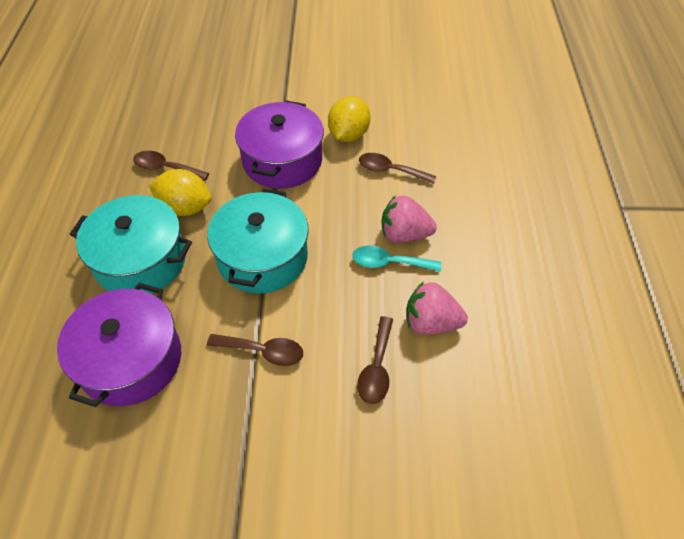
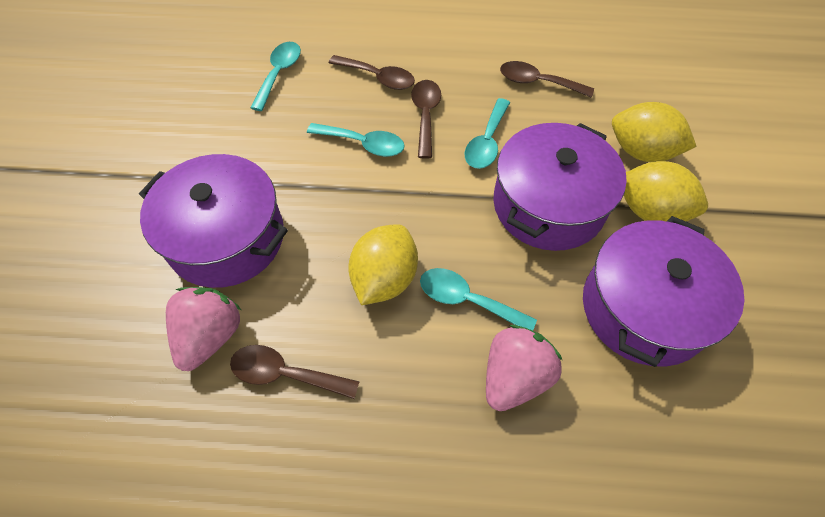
purple pot: [57,283,181,407] [235,100,324,189] = 2 -> [139,154,288,288] [493,123,627,251] [583,216,744,367] = 3
turquoise pot: [70,195,192,294] [207,189,309,294] = 2 -> none = 0
turquoise spoon: [352,245,442,272] = 1 -> [250,42,301,111] [307,123,405,157] [420,268,537,331] [465,98,510,169] = 4
yellow lemon: [149,169,211,216] [328,96,370,142] = 2 -> [348,224,418,305] [612,102,697,162] [624,161,708,222] = 3

